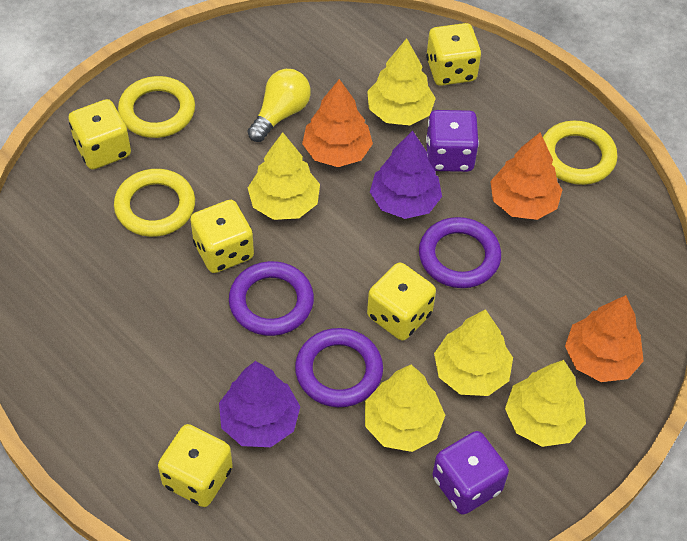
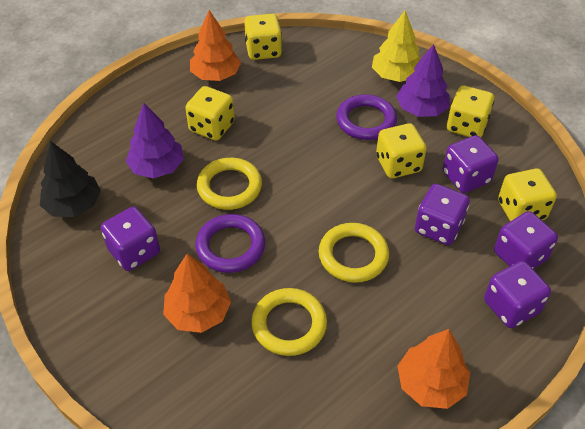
black tree: none = 0 -> [40,141,101,217] = 1
purple dice: [426,110,479,172] [433,431,509,515] = 2 -> [101,207,160,271] [415,184,470,245] [443,135,499,193] [484,261,551,328] [494,211,558,269] = 5
purple ring: [229,261,314,336] [295,328,383,407] [419,217,501,288] = 3 -> [195,214,265,273] [336,94,397,140] = 2
yellow light bulb: [248,69,311,142] = 1 -> none = 0
yellow tree: [248,132,320,220] [365,365,445,452] [367,38,436,125] [434,309,513,396] [505,360,586,447] = 5 -> [372,11,420,82] = 1

